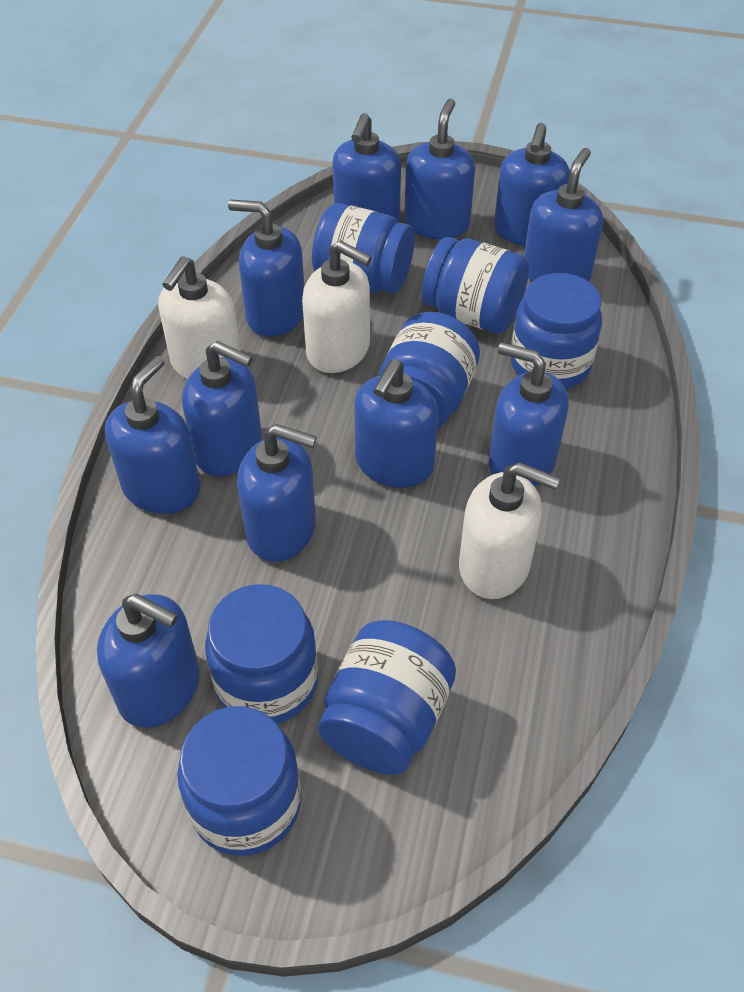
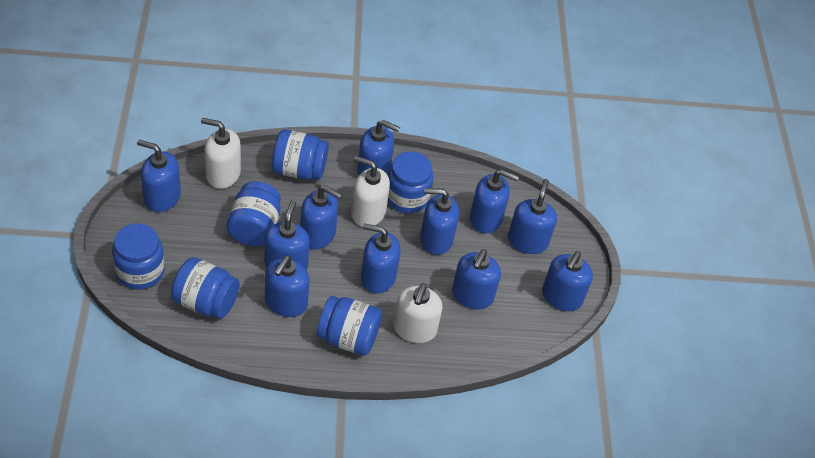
blue jar: [177,706,301,856] [205,584,318,724] [312,203,415,294] [318,620,456,775] [379,312,480,429] [422,237,529,333] [510,273,602,389] = 7 -> [112,223,165,289] [171,257,240,319] [227,181,281,246] [272,129,329,180] [317,296,382,356] [388,151,434,213] = 6

